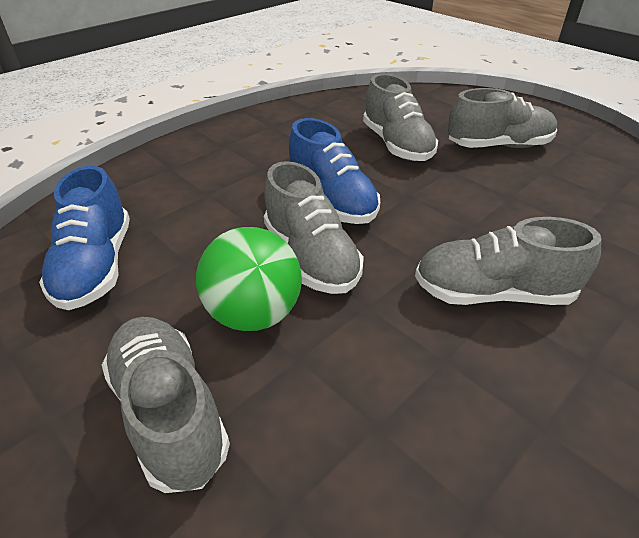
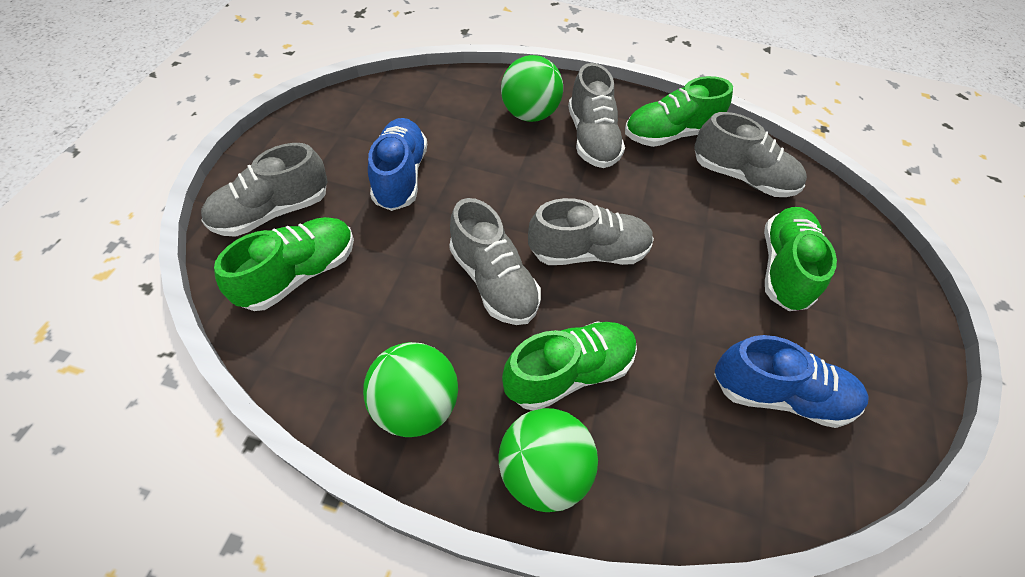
green ball: [196,227,302,331] = 1 -> [363,342,458,437] [499,408,598,512] [501,55,563,122] = 3
green shoe: none = 0 -> [214,217,354,311] [502,321,637,410] [625,76,733,147] [764,207,837,311] = 4

